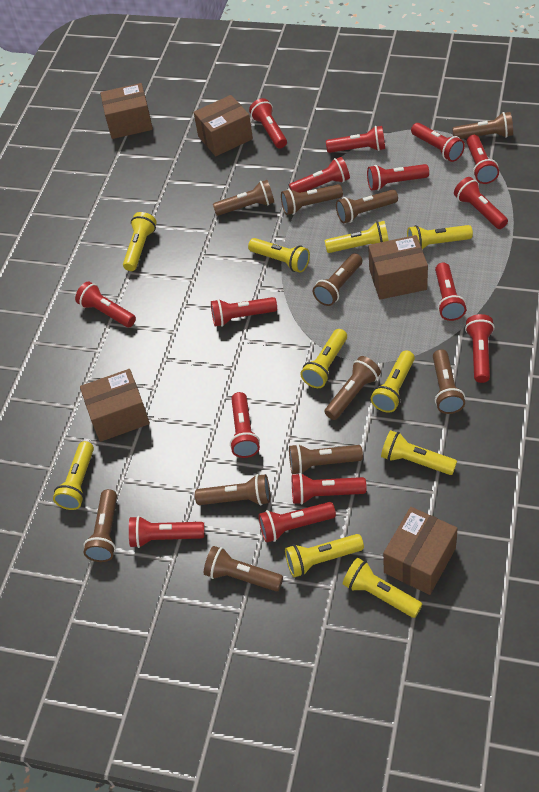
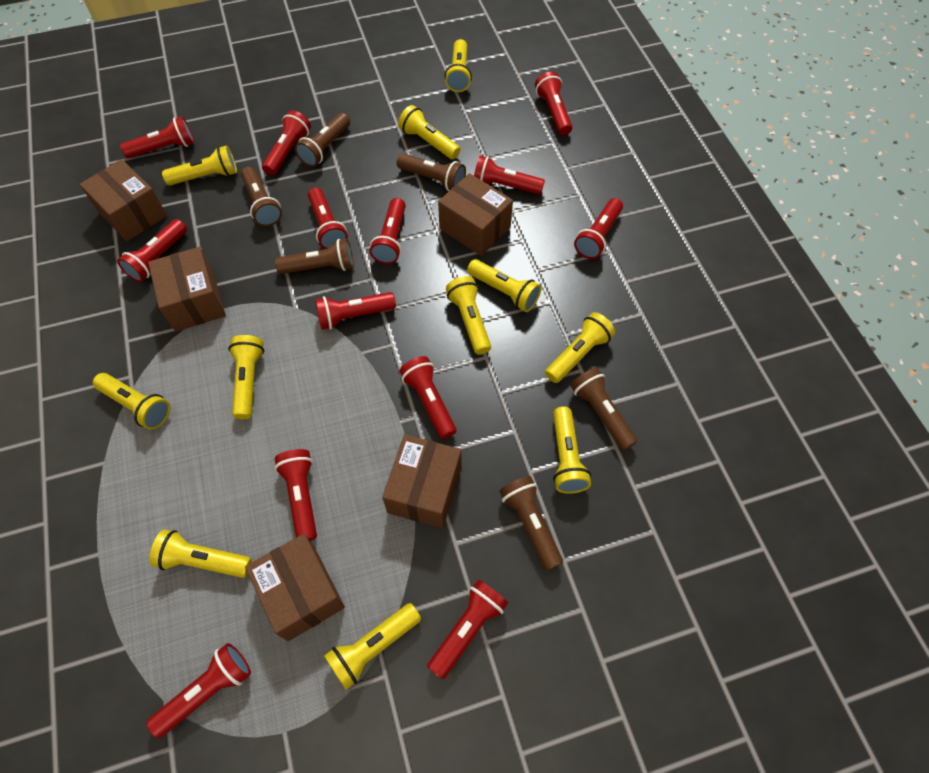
brown flashlight: [83,489,117,562] [195,474,270,505] [204,546,283,591] [213,180,274,216] [281,184,343,215] [289,444,363,474] [313,253,362,306] [324,356,381,420] [336,189,398,224] [433,349,465,414] [452,112,513,139] = 11 -> [241,167,282,227] [275,239,354,274] [295,113,350,167] [397,153,466,191] [499,476,563,571] [570,368,637,451] = 6
red flashlight: [75,282,136,327] [129,516,205,548] [211,297,277,327] [230,392,260,458] [249,98,287,148] [258,502,336,543] [289,157,350,193] [292,473,366,505] [326,126,385,153] [367,164,429,191] [411,123,465,162] [435,262,466,321] [454,177,508,229] [465,314,495,383] [466,135,499,184] = 15 -> [117,219,187,282] [120,116,194,158] [147,643,251,738] [262,110,311,175] [275,449,317,541] [308,187,348,249] [315,292,396,330] [370,198,406,264] [399,356,456,439] [427,579,508,679] [474,155,545,195] [535,72,573,135] [574,198,623,259] = 13
yellow flashlight: [53,441,94,510] [123,212,157,271] [248,238,310,273] [285,534,364,577] [300,329,347,388] [325,221,389,253] [343,558,422,618] [371,350,415,413] [381,430,457,475] [407,225,473,249] = 10 -> [93,373,170,430] [149,529,252,578] [162,146,237,185] [228,335,264,419] [324,603,421,690] [398,105,460,159] [445,39,472,92] [446,276,491,355] [467,259,541,312] [545,312,615,383] [553,406,591,494] = 11

